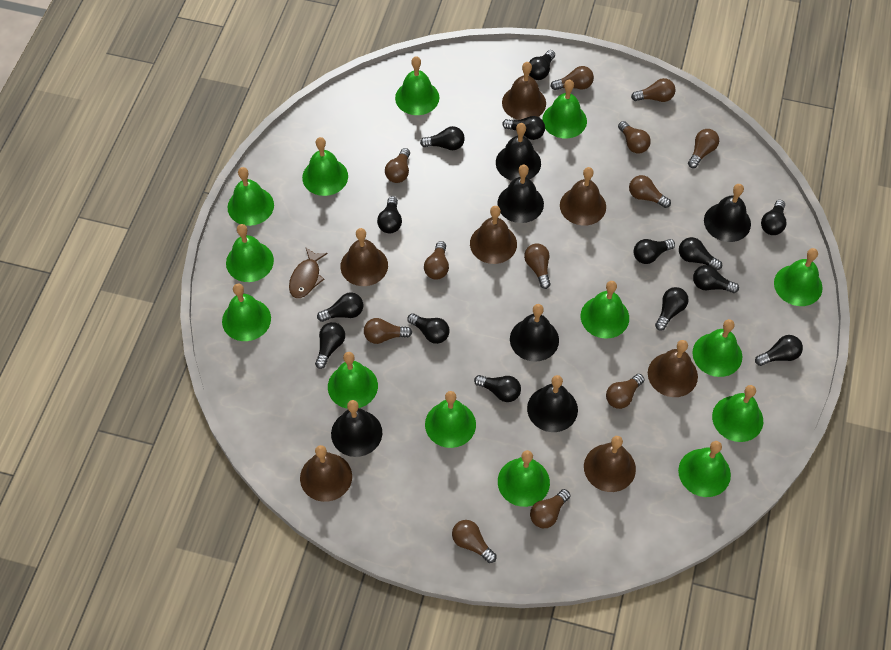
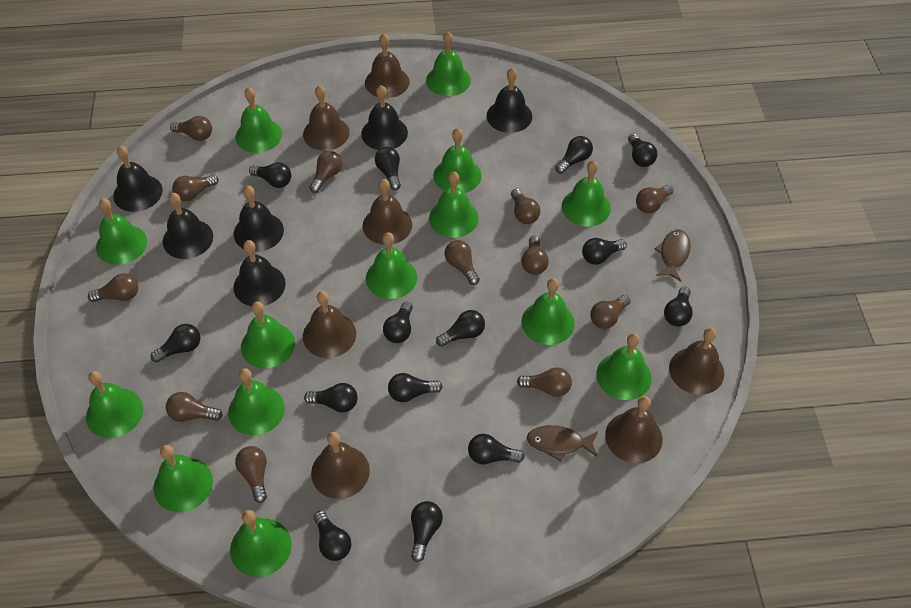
brown fish: [289,248,328,298] = 1 -> [527,425,598,462] [654,230,691,281] = 2

